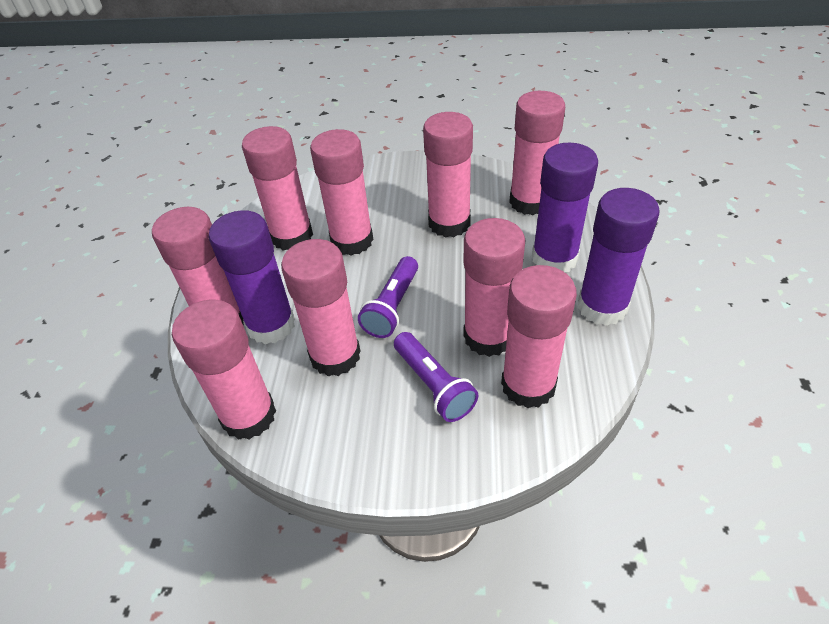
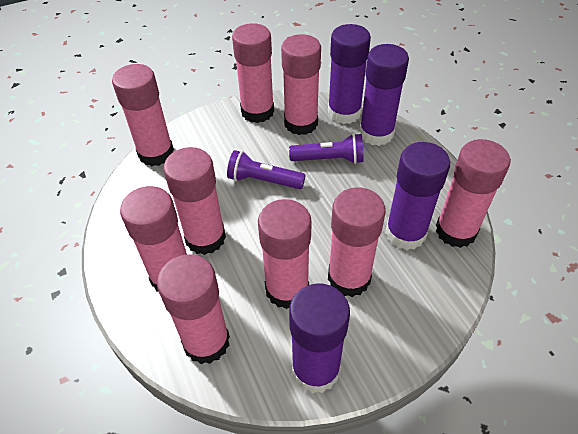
purple glue stick: [209,210,295,344] [532,142,598,272] [578,188,659,326] = 3 -> [289,284,350,393] [328,24,371,124] [359,44,409,146] [385,142,450,250] = 4

